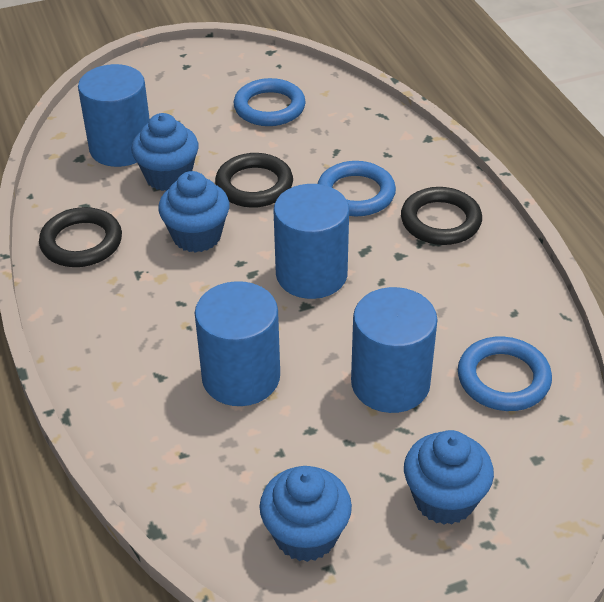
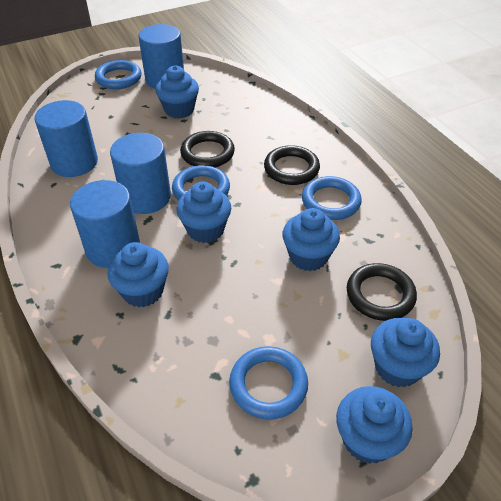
blue cupcake: [131,113,199,191] [158,171,230,253] [259,466,352,562] [404,430,494,525] = 4 -> [107,242,169,308] [155,66,199,119] [177,182,231,243] [282,208,340,271] [336,386,413,464] [371,318,440,387] = 6
blue ring: [234,78,306,126] [318,161,396,216] [458,337,552,411] = 3 -> [95,60,142,89] [172,165,230,201] [229,346,308,420] [302,176,362,220] = 4

